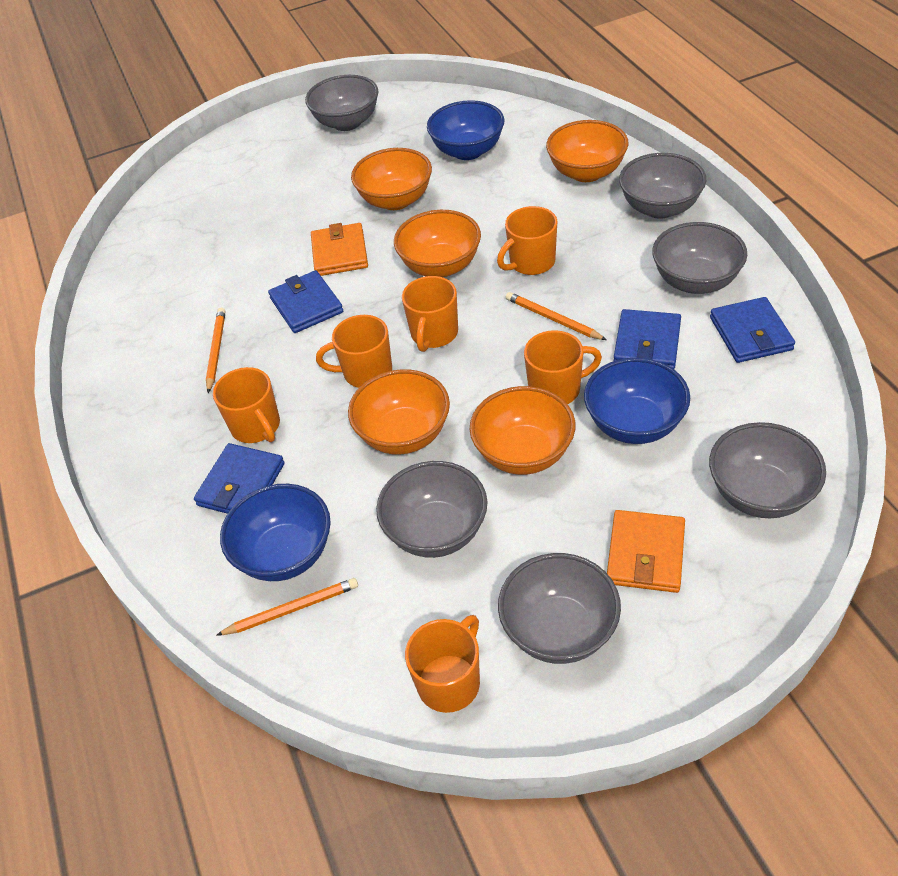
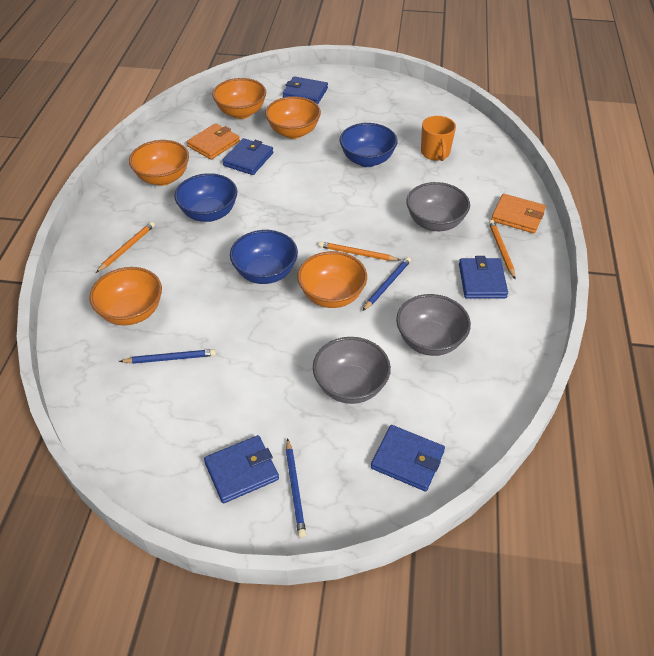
blue pencil: none = 0 -> [119,349,216,364] [286,438,306,538] [362,257,411,311] = 3
blue wallet: [194,443,285,514] [268,270,343,333] [614,309,681,369] [710,297,795,363] = 4 -> [204,435,279,503] [222,138,273,175] [283,76,328,104] [371,425,445,491] [459,256,508,298] = 5
grey bowl: [305,75,379,131] [376,461,487,558] [498,553,621,664] [619,153,706,219] [652,222,747,294] [709,422,826,518] = 6 -> [313,337,391,404] [396,294,471,356] [406,182,470,231] = 3
orange mug: [213,367,280,443] [316,315,392,388] [402,276,458,352] [405,615,480,713] [497,206,557,275] [524,330,602,404] = 6 -> [421,116,456,161] = 1

